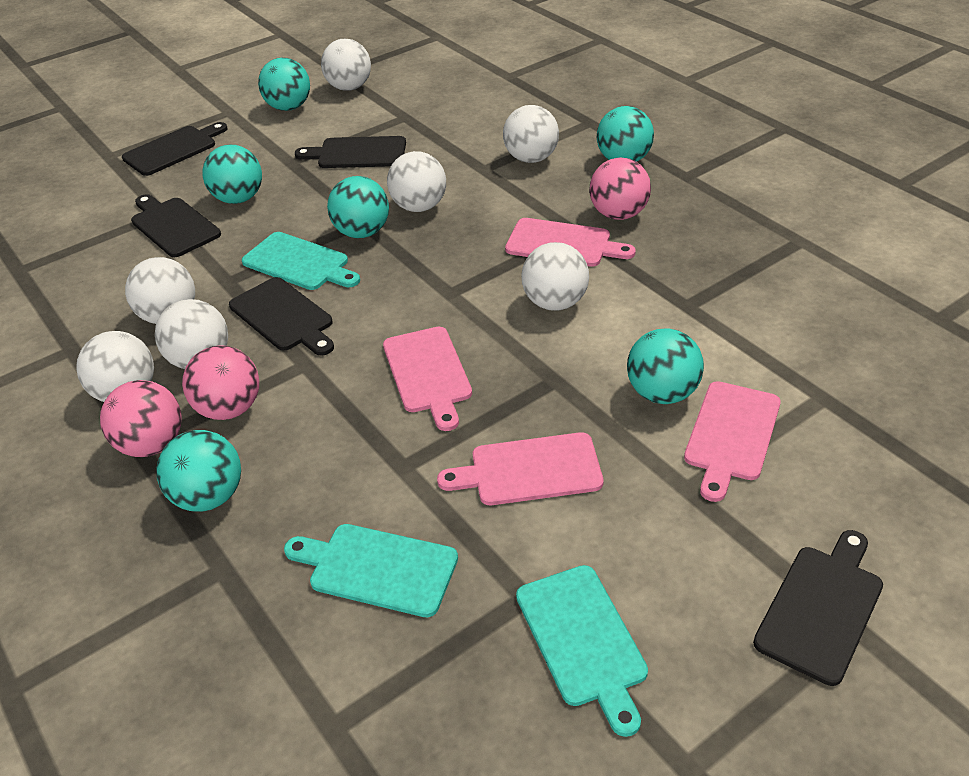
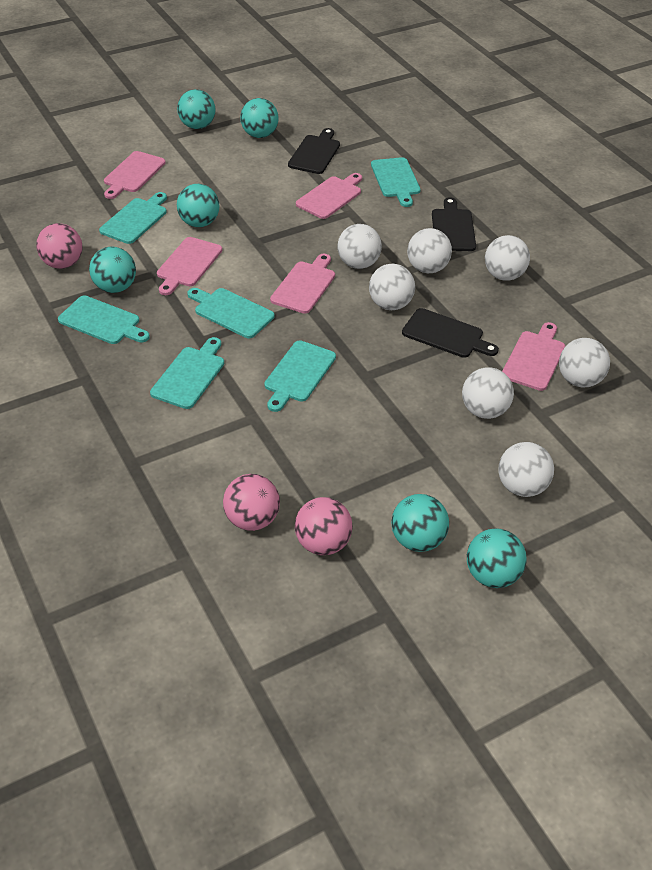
black cutting board: [122,122,227,176] [131,194,221,257] [229,277,334,356] [295,136,406,168] [753,530,883,686] = 5 -> [288,128,340,174] [402,308,499,358] [432,197,476,251] = 3
pink cutting board: [383,327,472,431] [437,432,604,505] [505,218,636,267] [684,381,781,502] = 4 -> [104,151,166,199] [157,237,222,295] [270,254,335,314] [296,173,362,219] [502,322,565,391] = 5
turquoise cutting board: [242,232,360,290] [284,524,458,617] [516,565,648,737] = 3 -> [58,296,150,344] [99,192,167,244] [150,337,224,409] [187,288,275,338] [264,341,336,412] [371,157,421,207] = 6

